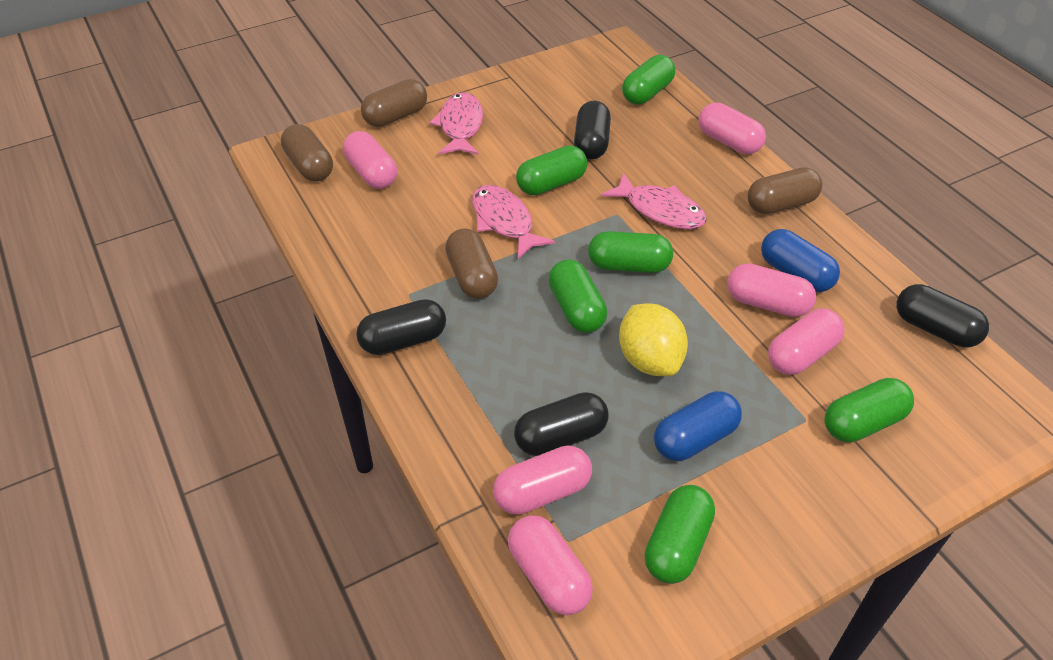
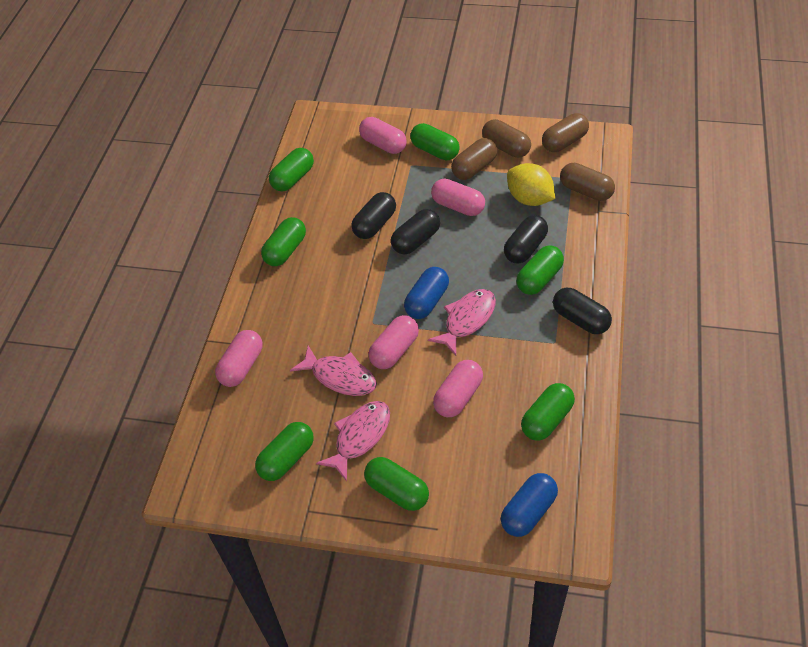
green capsule: [516,145,587,196] [548,259,607,333] [588,231,673,273] [622,55,675,105] [644,485,715,584] [824,378,914,442] = 6 -> [255,422,314,481] [261,217,306,266] [269,148,314,191] [364,457,429,511] [410,123,460,160] [516,245,564,295] [521,383,575,440] = 7
pink capsule: [343,131,397,189] [493,445,592,515] [508,515,593,615] [698,103,766,154] [727,263,816,317] [768,309,845,375] = 6 -> [215,330,263,387] [359,117,407,154] [368,315,419,369] [431,178,485,216] [433,360,483,417] = 5

